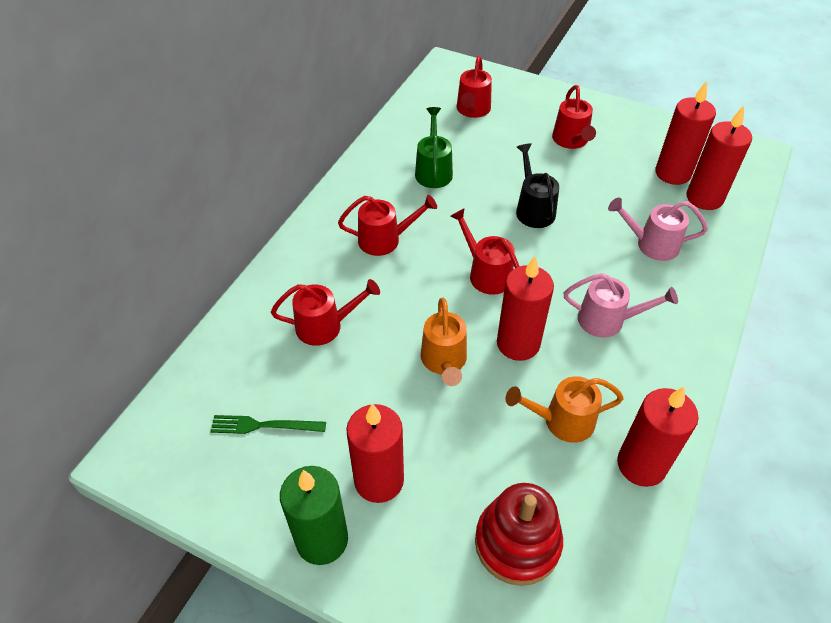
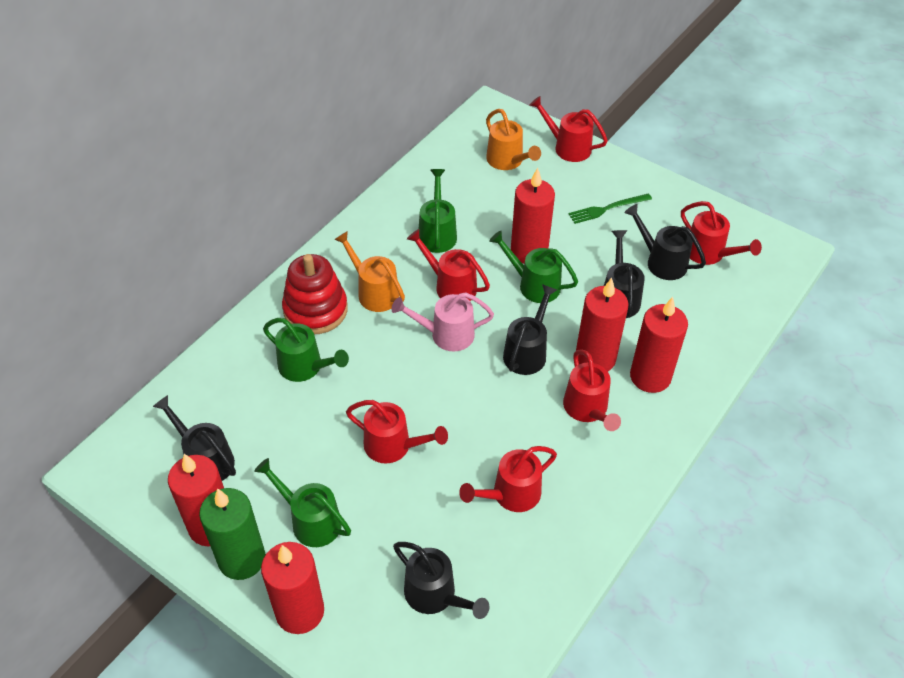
black watering can: [516,143,559,228] = 1 -> [153,395,236,481] [393,542,489,619] [503,284,557,375] [604,230,645,318] [624,204,706,280] = 5
green watering can: [415,107,453,188] = 1 -> [254,458,351,547] [263,318,349,382] [419,169,457,253] [489,231,578,303] = 4
pink watering can: [564,273,678,338] [608,197,708,261] = 2 -> [391,292,494,351] = 1
red watering can: [271,279,380,346] [338,195,437,256] [450,208,520,295] [457,56,492,118] [552,85,596,149] = 5 -> [346,400,448,463] [407,229,490,301] [459,446,557,512] [529,96,608,162] [563,349,621,431] [681,201,762,265] = 6

